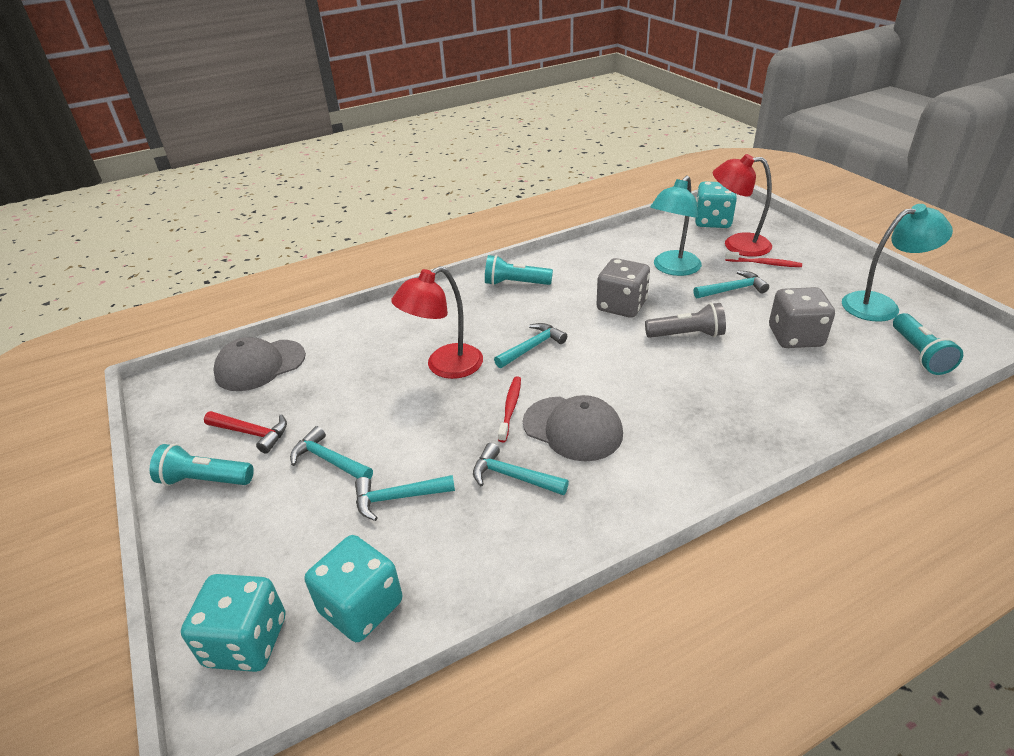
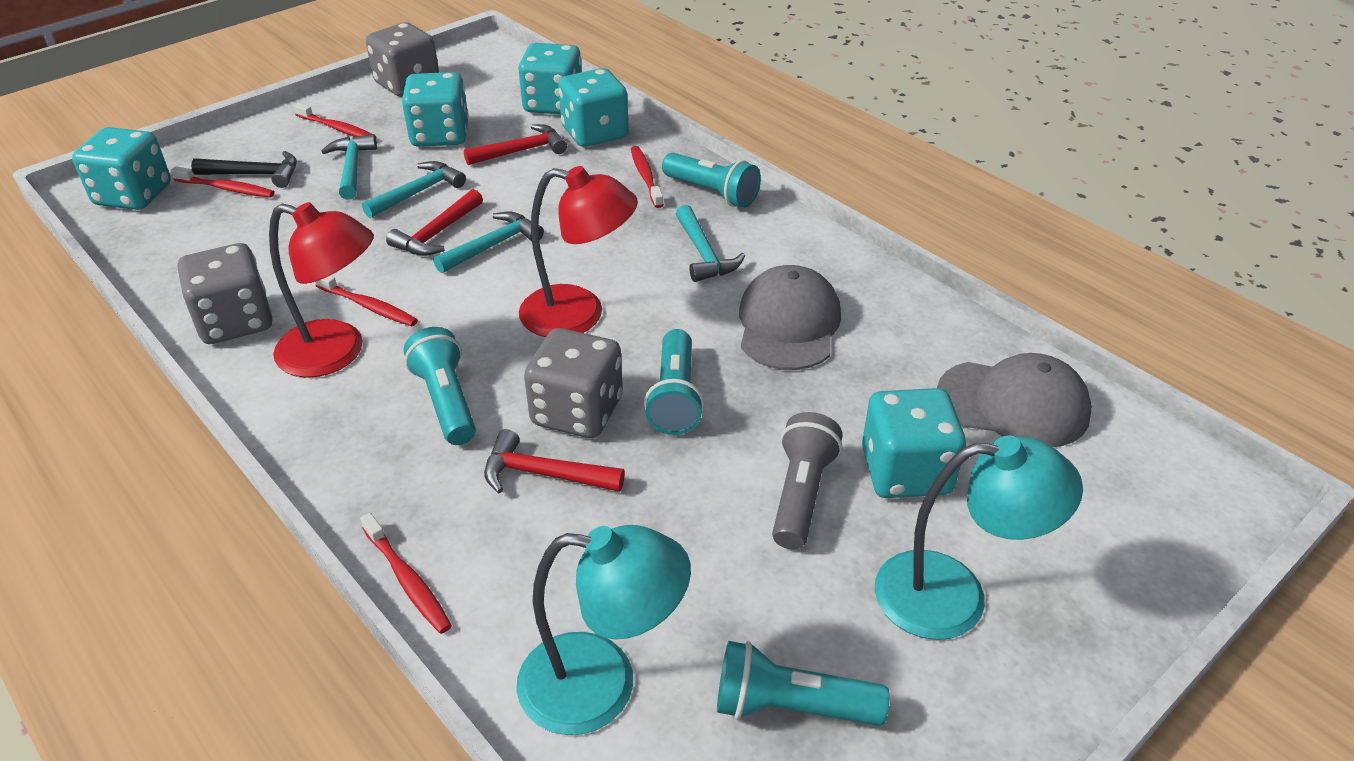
black hammer: none = 0 -> [191,151,297,188] = 1
grey dice: [596,258,650,318] [769,287,835,348] = 2 -> [178,243,272,344] [366,22,439,97] [524,328,623,438] = 3
red hammer: [204,411,287,454] = 1 -> [386,189,483,256] [464,124,567,165] [484,429,625,493] = 3
red toothbrush: [498,377,521,442] [725,251,802,267] = 2 -> [171,166,275,197] [293,103,376,137] [315,276,418,326] [360,513,452,634] [631,146,664,208] = 5
turquoise dice: [181,574,285,672] [305,535,402,642] [695,181,737,228] = 3 -> [72,127,171,210] [402,72,469,147] [518,43,582,114] [558,68,629,147] [862,388,966,498] = 5
turquoise flashlight: [150,444,254,486] [485,255,553,285] [893,313,963,375] = 3 -> [404,327,476,445] [644,329,704,435] [662,153,761,208] [717,641,890,726] = 4
turquoise hammer: [290,426,373,479] [355,475,455,521] [473,443,569,495] [494,323,567,368] [693,271,769,299] = 5 -> [321,134,377,200] [362,161,466,218] [433,212,544,273] [676,205,745,282] = 4

